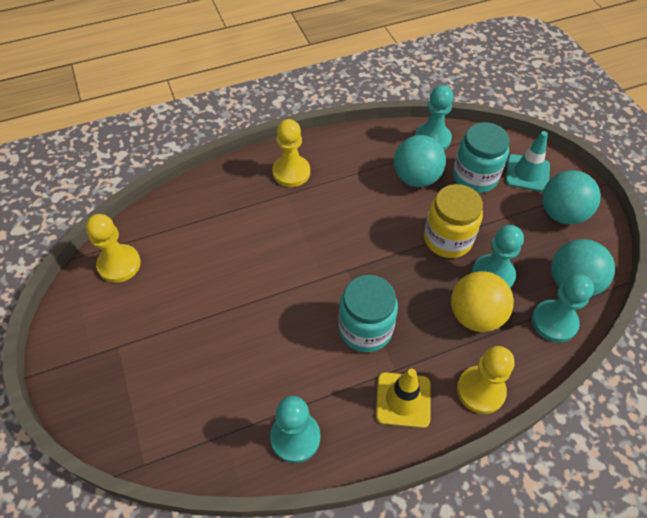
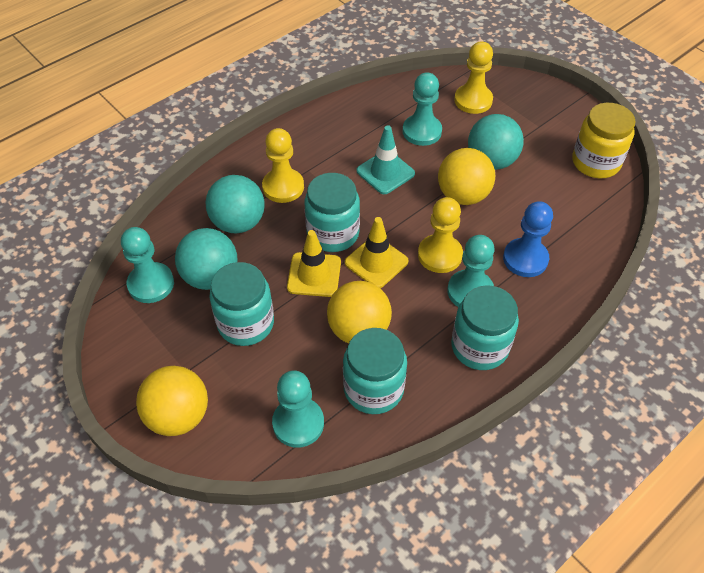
blue pawn: none = 0 -> [503,201,553,277] = 1
turquoise jar: [339,275,398,353] [453,122,510,193] = 2 -> [210,262,274,346] [305,173,360,252] [343,328,407,414] [451,285,519,370] = 4
yellow ball: [451,271,514,332] = 1 -> [136,366,208,436] [327,281,392,344] [438,148,495,205] = 3
yellow traffic cone: [376,369,430,428] = 1 -> [287,230,341,297] [345,217,409,288] = 2

